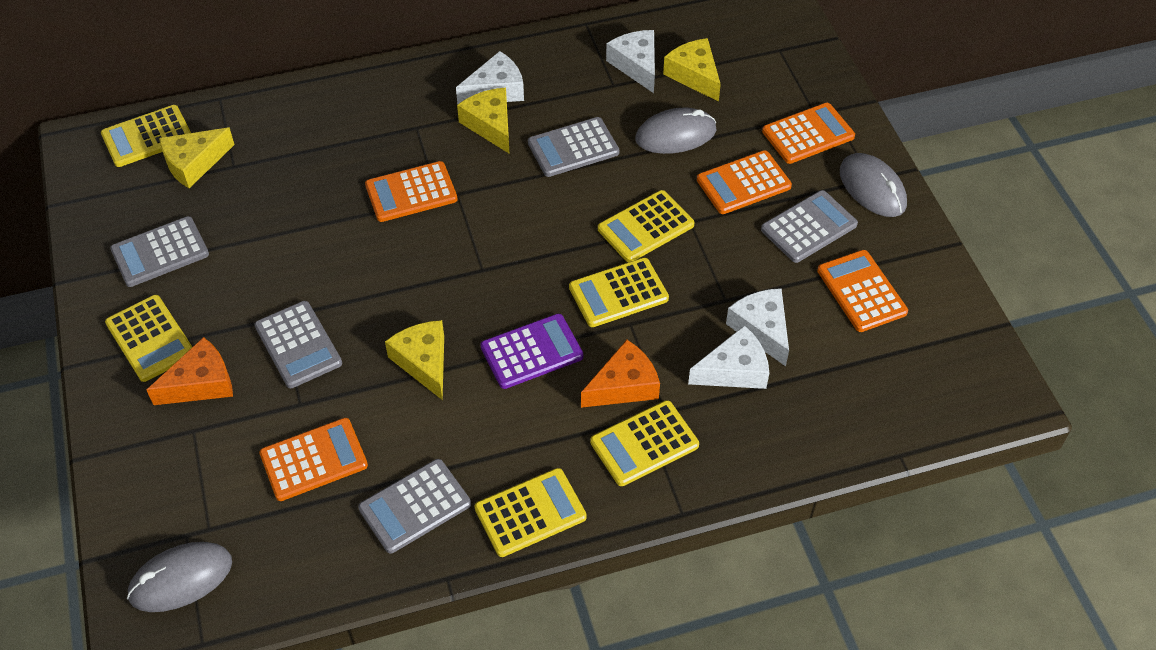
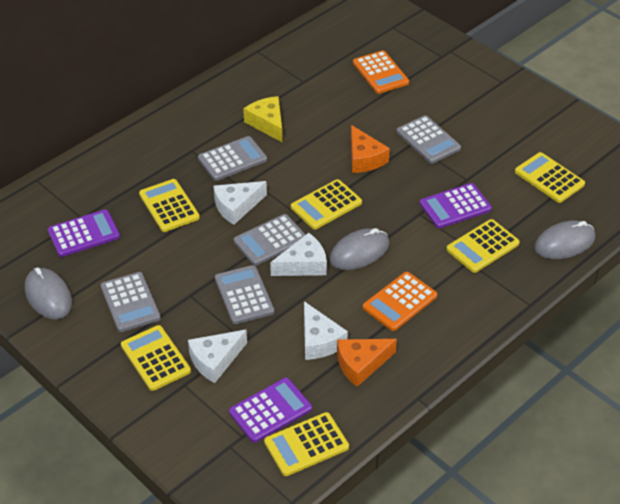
orange calculator: [259,418,368,501] [365,161,458,222] [697,150,792,214] [762,103,855,164] [817,250,908,332] = 5 -> [353,50,409,94] [363,272,437,331] = 2
purple calculator: [480,314,583,389] = 1 -> [48,209,120,257] [229,378,312,443] [420,183,492,228] = 3
yellow cheese: [159,128,235,188] [385,320,444,400] [457,88,510,154] [663,38,721,102] = 4 -> [243,96,283,143] = 1

